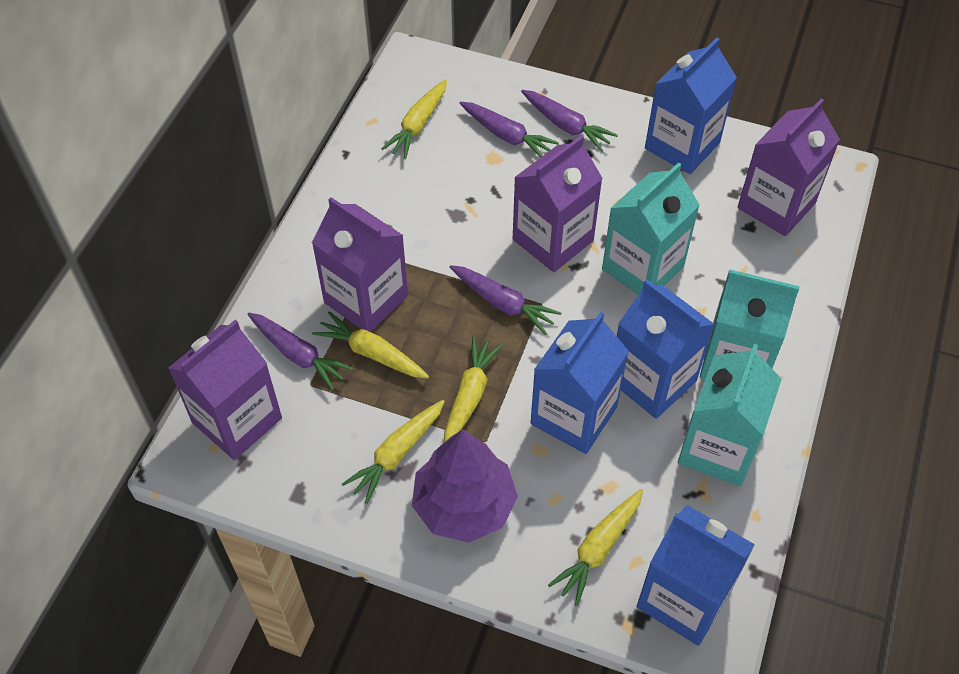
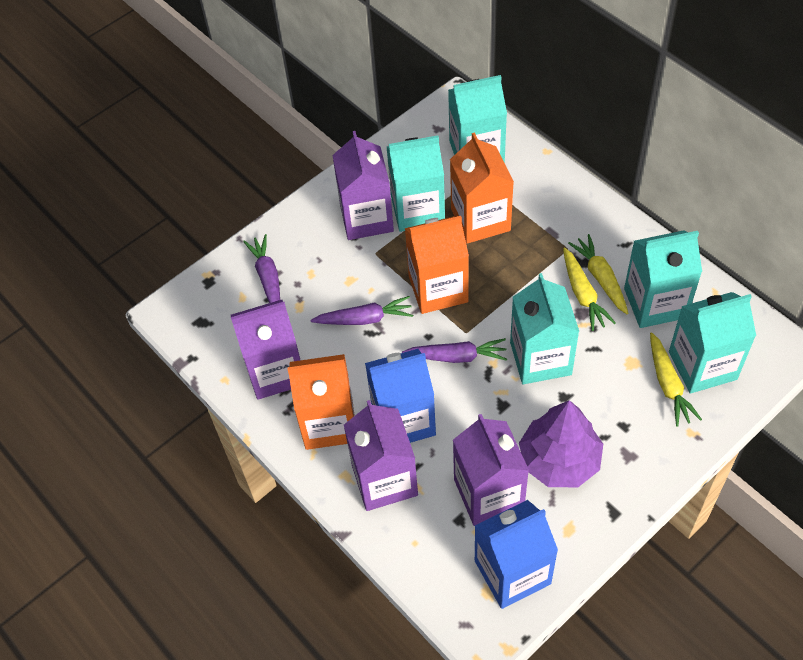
blue carton: [531,312,629,454] [617,279,715,419] [637,505,755,646] [645,38,737,174] = 4 -> [365,349,436,443] [475,500,558,609] = 2
orange carton: none = 0 -> [287,354,355,450] [405,216,469,314] [450,132,514,244] = 3
purple carrot: [247,313,353,391] [450,265,561,335] [459,102,559,157] [521,90,618,152] = 4 -> [243,234,280,303] [310,296,413,325] [402,338,507,363] = 3
turquoise carton: [602,162,700,294] [678,344,782,486] [700,269,800,379] = 3 -> [387,135,445,232] [448,75,507,163] [510,273,579,384] [624,230,702,328] [669,292,756,394] = 5
yellow carrot: [312,311,429,378] [342,400,445,504] [381,79,447,158] [444,336,503,442] [548,489,643,606] = 5 -> [563,248,616,331] [568,234,628,314] [650,332,702,426] = 3

